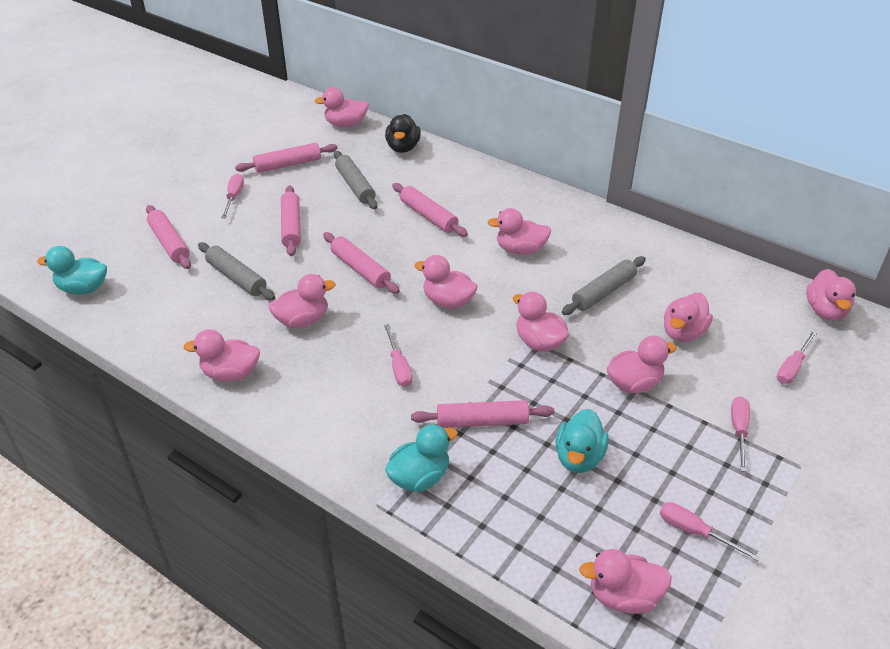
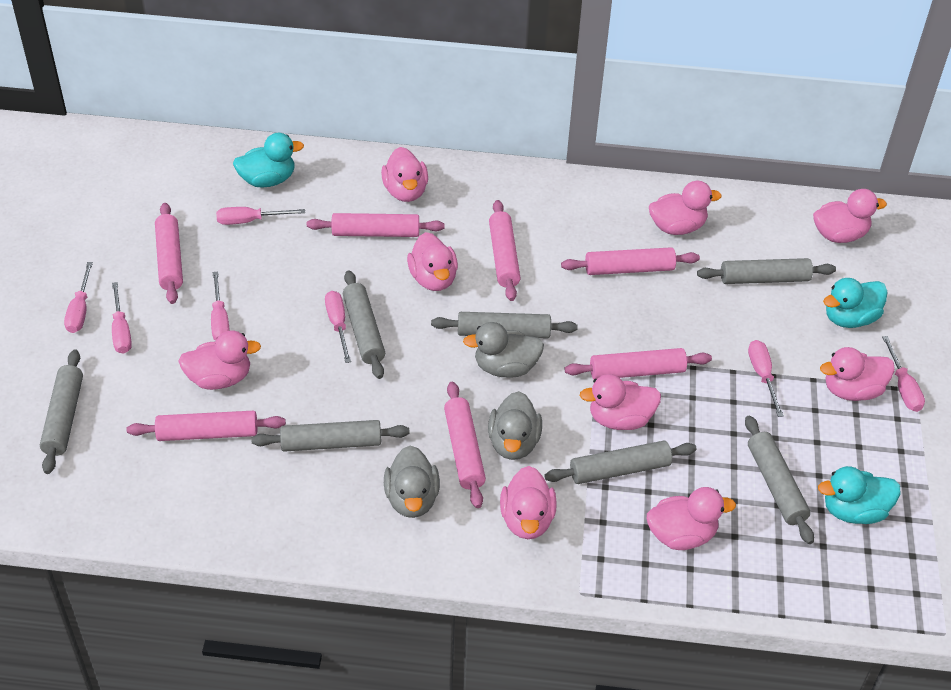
black duck: [385,114,421,153] = 1 -> none = 0
grey duck: none = 0 -> [384,446,440,518] [463,322,544,377] [488,391,542,460] = 3
grey rolling pin: [198,242,275,300] [334,151,377,209] [562,256,646,315] = 3 -> [40,350,83,474] [251,420,410,452] [343,270,385,379] [431,312,578,339] [544,441,697,484] [697,258,836,284] [745,415,814,544] = 7
pink duck: [184,329,260,382] [269,274,336,328] [315,87,369,127] [414,255,478,308] [487,208,551,255] [513,292,569,352] [579,549,672,614] [607,336,677,393] [664,293,713,342] [806,269,856,321] = 10 -> [178,331,261,390] [381,147,428,202] [407,232,458,291] [500,466,557,539] [580,374,661,430] [647,487,736,550] [649,181,722,235] [813,189,887,243] [820,347,895,401] = 9
pink rolling pin: [146,205,191,269] [235,143,338,173] [281,185,301,256] [323,232,400,294] [392,183,468,237] [411,400,554,428] = 6 -> [127,411,286,441] [155,203,183,304] [307,213,444,237] [444,382,486,508] [489,200,521,301] [561,247,700,275] [565,348,712,379] = 7
pink screwdriver: [221,174,244,218] [384,324,412,387] [660,502,761,561] [731,397,750,472] [777,330,818,384] = 5 -> [64,262,93,333] [112,282,132,354] [211,272,230,341] [216,207,305,225] [325,291,351,363] [748,340,784,417] [882,336,925,412] = 7

